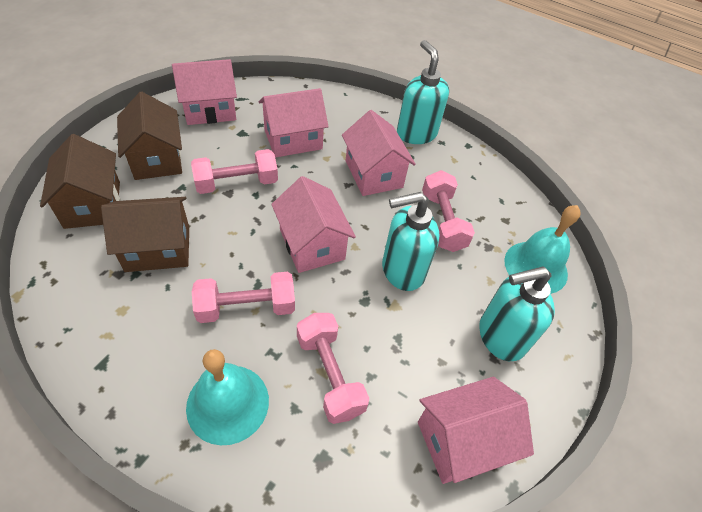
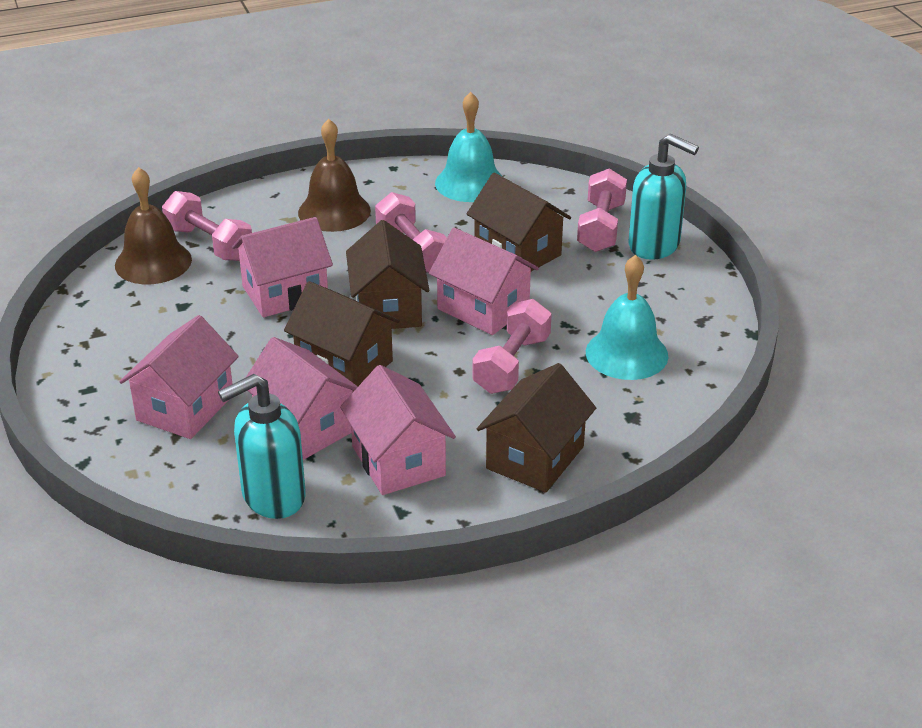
brown bell: none = 0 -> [115,167,192,284] [298,119,371,232] = 2
brown house: [40,134,120,229] [101,197,189,272] [117,92,182,180] = 3 -> [284,281,400,392] [346,220,429,329] [467,173,571,271] [477,363,596,493] = 4
turquoise soap dispenser: [382,192,439,291] [397,40,449,144] [479,267,555,361] = 3 -> [218,374,306,519] [629,134,699,260] = 2

